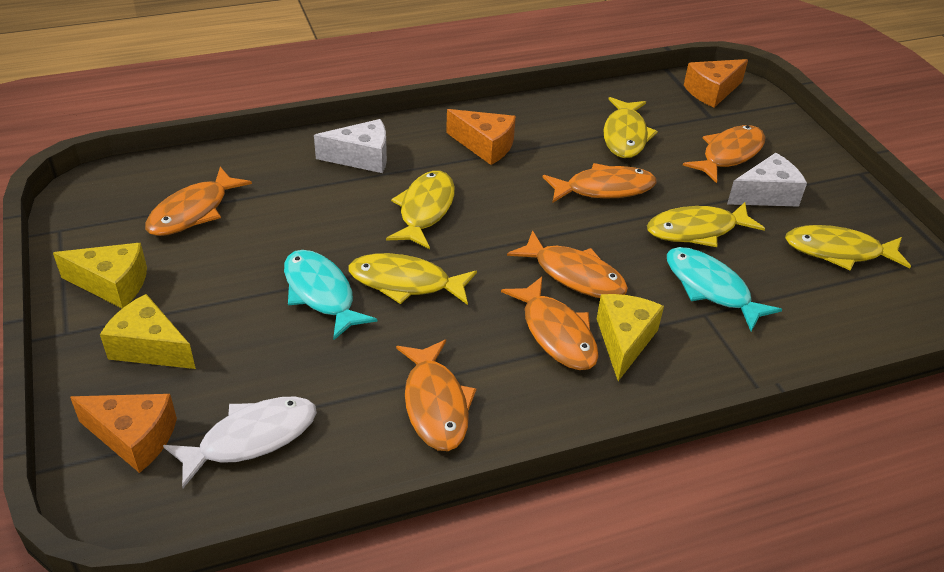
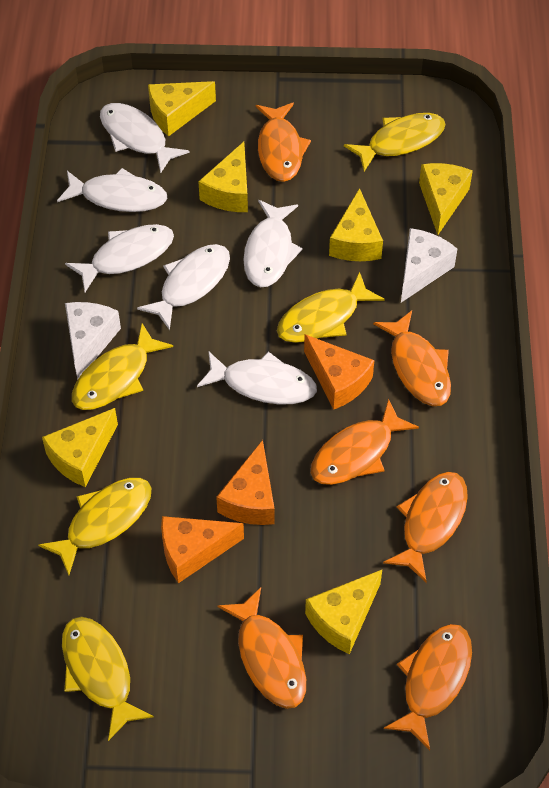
turquoise fish: [284,250,377,341] [667,247,782,332] = 2 -> none = 0
white fish: [163,397,317,488] = 1 -> [57,168,167,212] [65,224,174,292] [100,103,189,173] [137,244,230,330] [197,351,317,404] [243,200,303,287] = 6
yellow cheese: [53,243,147,308] [100,294,196,369] [597,294,664,381] = 3 -> [42,408,118,487] [148,81,216,136] [198,142,248,212] [305,570,382,654] [329,188,383,261] [419,163,473,235] = 6

